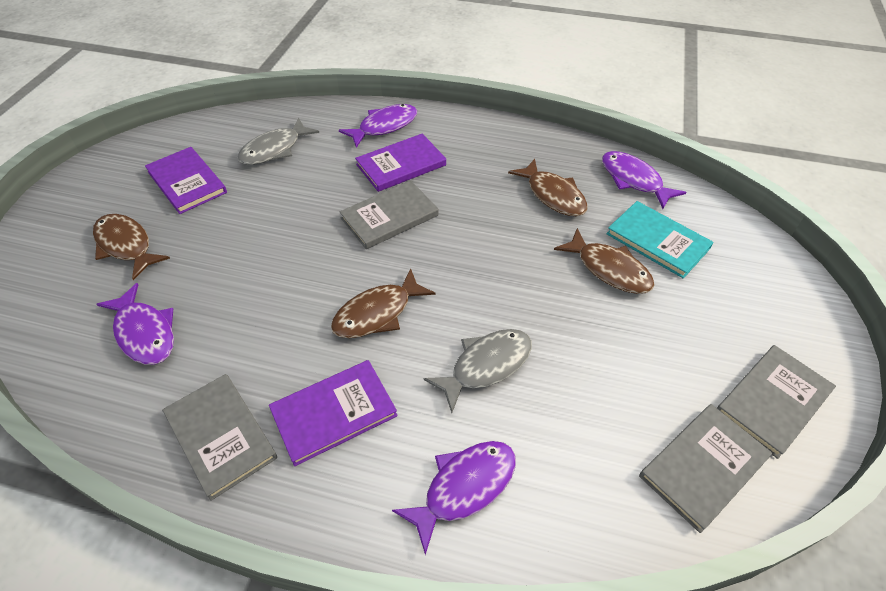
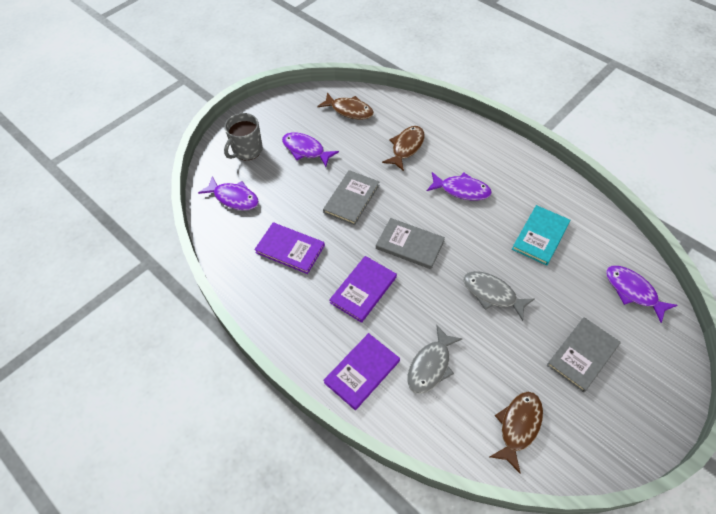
brown fish: [93,214,170,280] [331,268,436,338] [508,159,588,216] [554,228,655,294] = 4 -> [317,93,374,120] [382,126,425,171] [490,392,543,473] = 3
grey book: [162,374,277,501] [340,180,439,249] [639,404,773,533] [717,345,836,459] = 4 -> [323,170,380,225] [376,218,445,269] [547,317,621,393] = 3
grey mug: none = 0 -> [224,113,263,160] = 1

